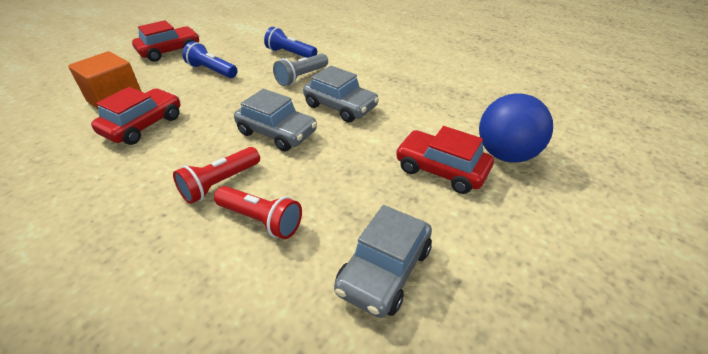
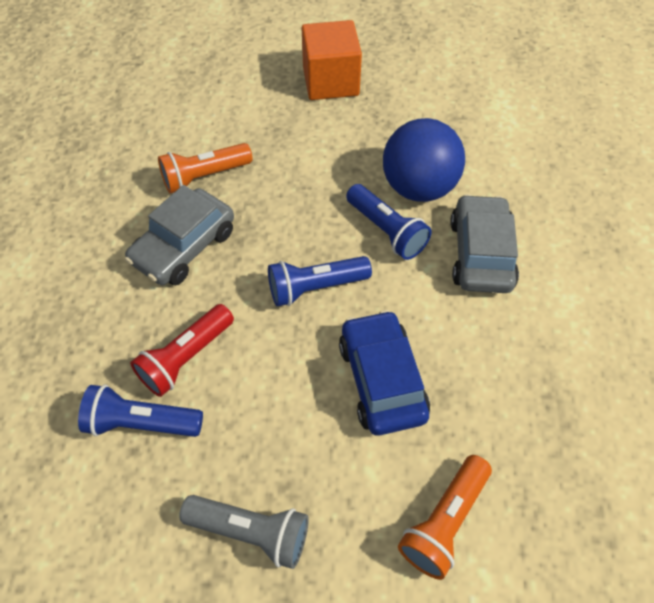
blue car: none = 0 -> [339,310,430,436] = 1
blue flashlight: [182,41,237,78] [264,27,317,58] = 2 -> [78,385,203,437] [268,256,372,306] [346,184,432,260] = 3
grey car: [234,89,317,151] [303,66,379,123] [334,205,432,318] = 3 -> [125,185,234,285] [450,194,519,293] = 2
orange flashlight: none = 0 -> [158,143,253,194] [398,455,492,580] = 2
red car: [91,87,181,145] [132,20,199,62] [396,126,494,194] = 3 -> none = 0
red flashlight: [173,147,260,204] [214,186,302,239] = 2 -> [130,304,234,397] = 1

